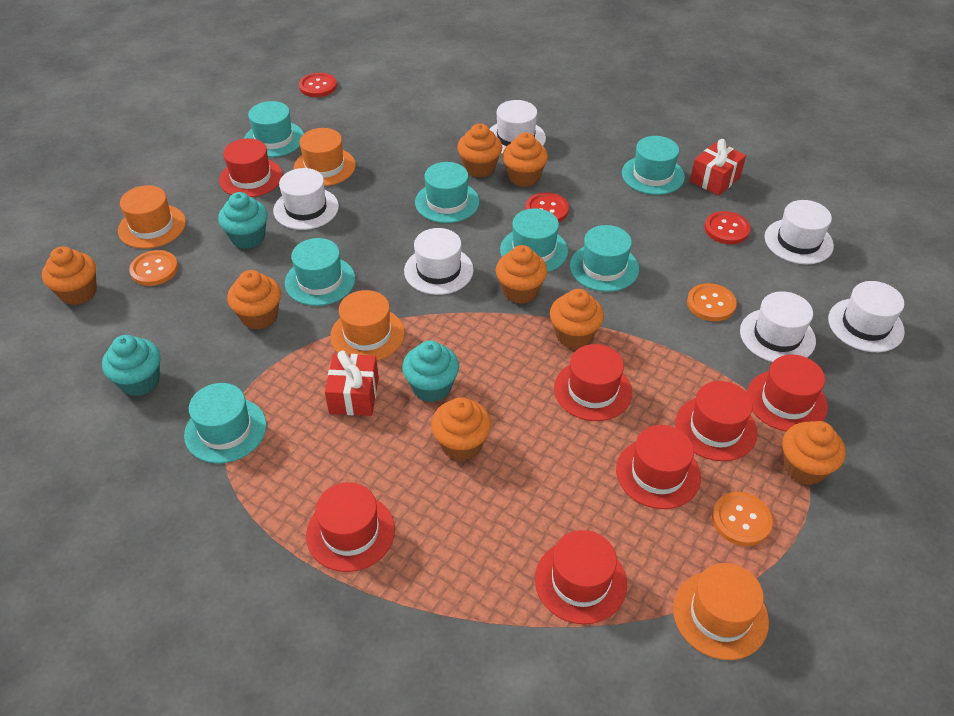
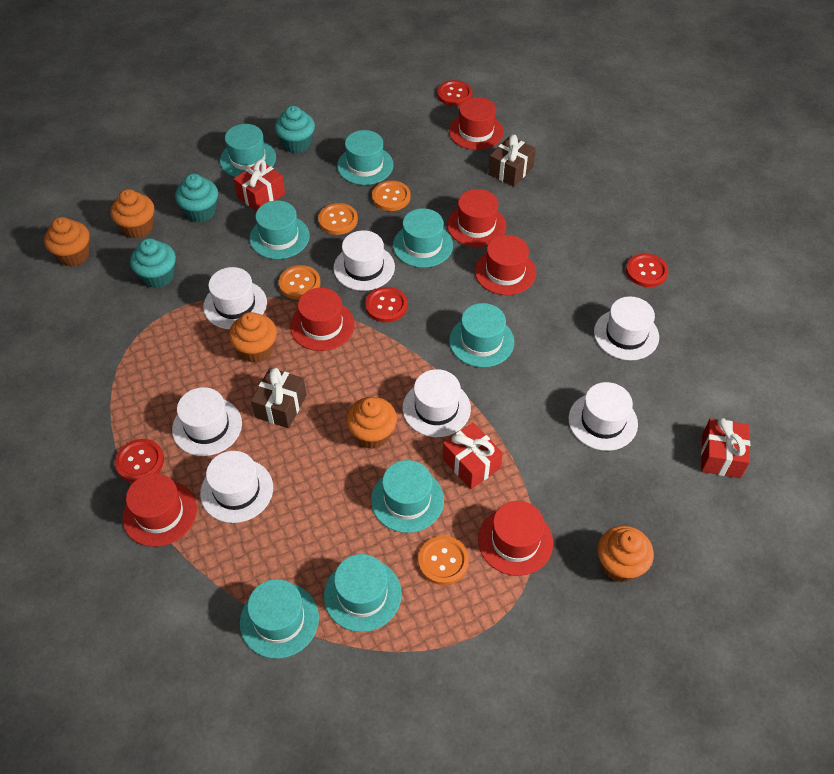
brown gift: none = 0 -> [251,368,307,428] [488,135,536,187] = 2
orange button: [129,250,178,286] [687,283,737,321] [712,492,773,546] = 3 -> [279,265,321,300] [318,203,358,235] [372,181,411,211] [418,536,469,585] = 4
orange cupcake: [42,246,97,305] [227,270,281,330] [431,397,491,461] [457,123,502,177] [496,245,547,304] [502,132,548,187] [550,289,604,349] [782,421,846,485] = 8 -> [44,217,89,267] [110,189,154,239] [229,312,277,363] [346,397,397,449] [598,526,654,583] = 5
orange hat: [118,185,186,249] [293,128,356,186] [330,290,405,361] [673,563,769,660] = 4 -> none = 0
red button: [299,73,337,97] [525,192,569,222] [704,211,750,244] = 3 -> [115,439,164,482] [365,287,408,322] [437,80,473,106] [626,253,668,287] = 4
red gift: [325,351,379,416] [690,139,746,196] = 2 -> [234,159,285,212] [442,423,503,489] [701,418,750,478] = 3
red hat: [219,138,283,197] [306,482,395,572] [535,530,627,624] [554,344,632,421] [616,425,701,509] [675,381,757,461] [747,355,828,432] = 7 -> [122,473,197,547] [290,288,355,351] [447,189,506,247] [449,97,504,150] [475,235,536,295] [478,501,553,576] = 6
turquoise hat: [184,383,267,464] [244,101,304,157] [285,238,355,306] [415,162,480,223] [500,209,568,272] [570,225,639,292] [622,136,685,195] = 7 -> [220,124,276,177] [240,579,319,659] [249,201,310,259] [324,554,402,632] [337,130,394,185] [371,460,444,533] [393,208,453,268] [449,303,514,367] = 8
white hat: [273,168,339,230] [404,228,474,295] [489,100,546,154] [740,291,816,362] [765,200,834,264] [828,281,905,352] = 6 -> [172,387,242,456] [200,451,273,523] [203,267,267,329] [333,230,395,291] [403,369,471,437] [568,382,638,451] [594,296,659,360] = 7

